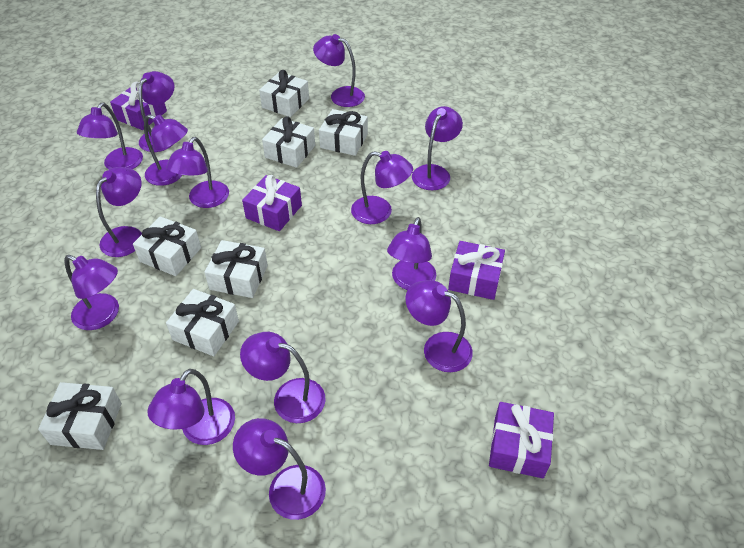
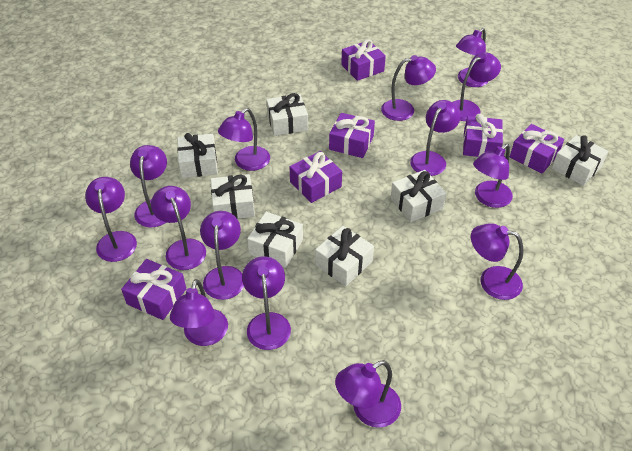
purple gift: [110,82,167,130] [242,175,302,231] [448,241,505,300] [489,402,554,478] = 4 -> [121,259,186,320] [289,151,342,203] [329,113,375,158] [341,39,386,81] [463,114,503,157] [510,124,564,173] = 6

